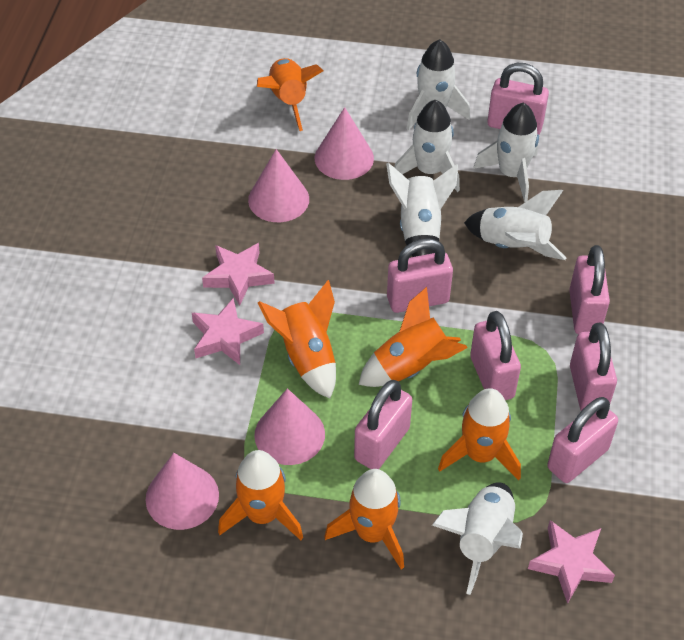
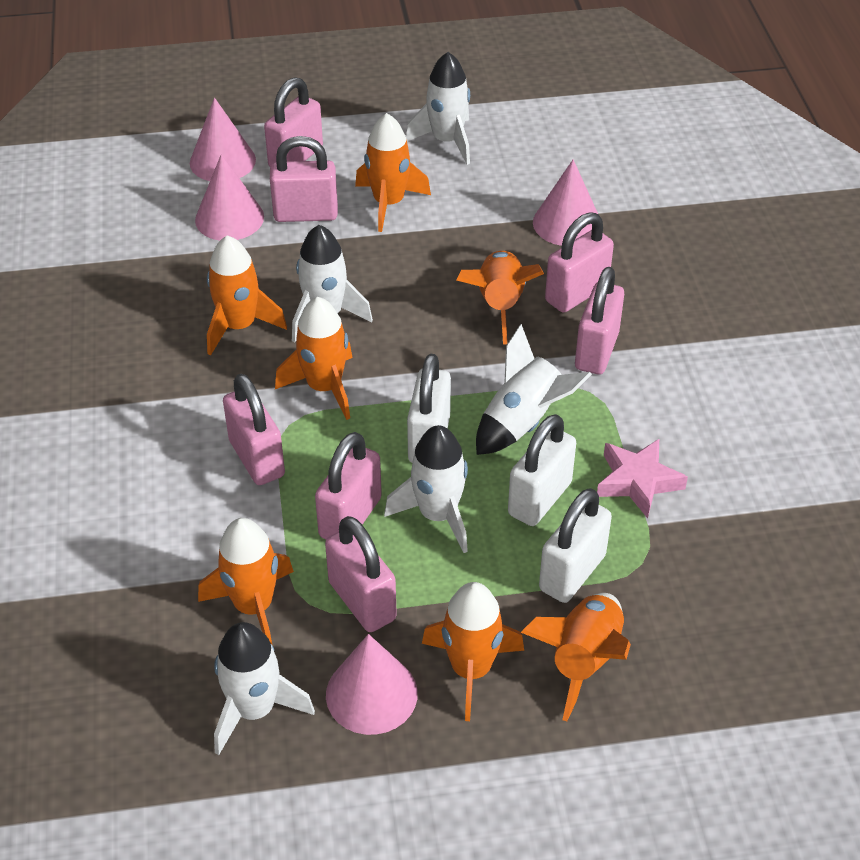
orange rocket: [218,450,303,540] [257,58,323,131] [258,280,336,398] [324,469,404,569] [358,287,468,387] [438,388,521,481] = 6 -> [198,518,294,644] [207,235,287,356] [275,297,352,420] [355,113,431,232] [422,582,524,721] [456,251,544,345] [520,593,631,721] = 7
pink star: [192,298,264,365] [202,243,275,306] [528,520,615,604] = 3 -> [597,439,688,518] = 1
white padlock: none = 0 -> [407,354,451,463] [508,414,576,526] [539,488,612,603] = 3
white rocket: [386,163,458,257] [394,100,460,192] [406,39,470,130] [432,482,523,595] [464,190,566,260] [473,103,539,202] = 6 -> [214,622,315,755] [292,225,373,342] [384,425,468,553] [406,52,470,165] [476,324,592,455] = 5

